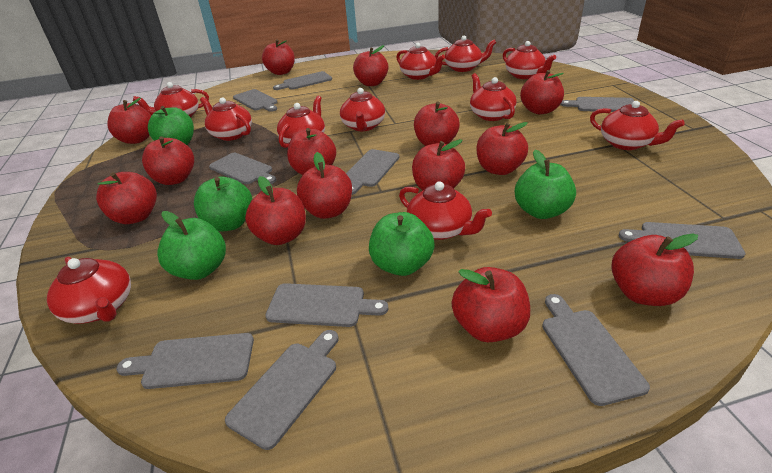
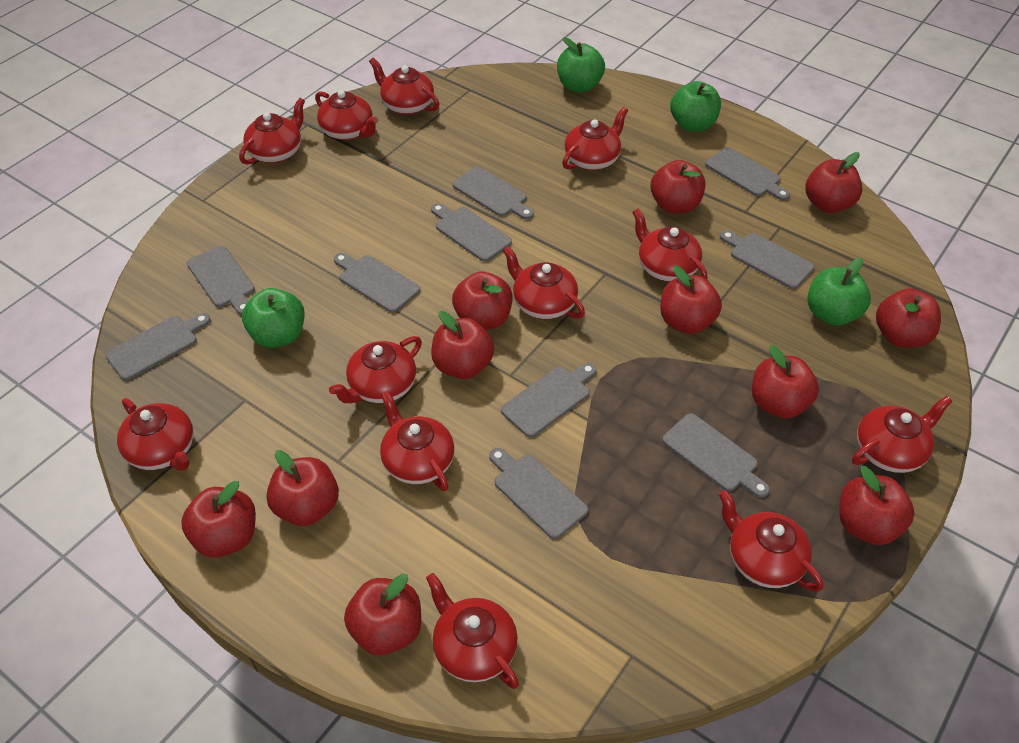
green apple: [148,106,194,145] [157,211,226,280] [194,177,252,232] [369,212,435,276] [515,150,576,219] = 5 -> [242,288,305,348] [557,37,605,93] [670,81,721,132] [807,257,871,326] = 4
red apple: [96,172,157,224] [107,98,151,144] [142,136,194,185] [245,176,306,245] [262,39,295,75] [287,128,336,175] [297,152,352,219] [353,45,388,86] [412,139,465,190] [414,101,460,146] [452,267,530,342] [477,122,528,175] [520,70,564,114] [612,233,698,306] = 14 -> [181,481,256,558] [266,450,339,526] [344,574,421,655] [431,311,494,379] [452,271,513,330] [651,160,705,214] [660,266,722,334] [752,345,819,419] [806,152,862,213] [839,466,915,545] [876,288,941,348] = 11
red teapot: [47,257,131,324] [133,82,209,117] [200,97,252,141] [277,96,325,148] [340,88,385,131] [396,43,445,80] [399,181,492,240] [435,35,496,72] [470,73,517,121] [503,41,556,79] [590,101,685,150] = 11 -> [117,398,194,471] [239,98,305,165] [315,90,378,140] [329,336,422,403] [369,58,439,115] [380,391,454,491] [426,573,519,689] [503,246,585,319] [562,107,628,170] [632,208,707,282] [718,490,823,592] [852,396,952,473] = 12

